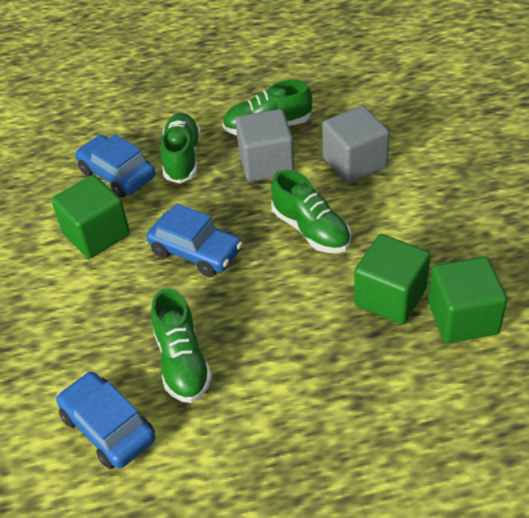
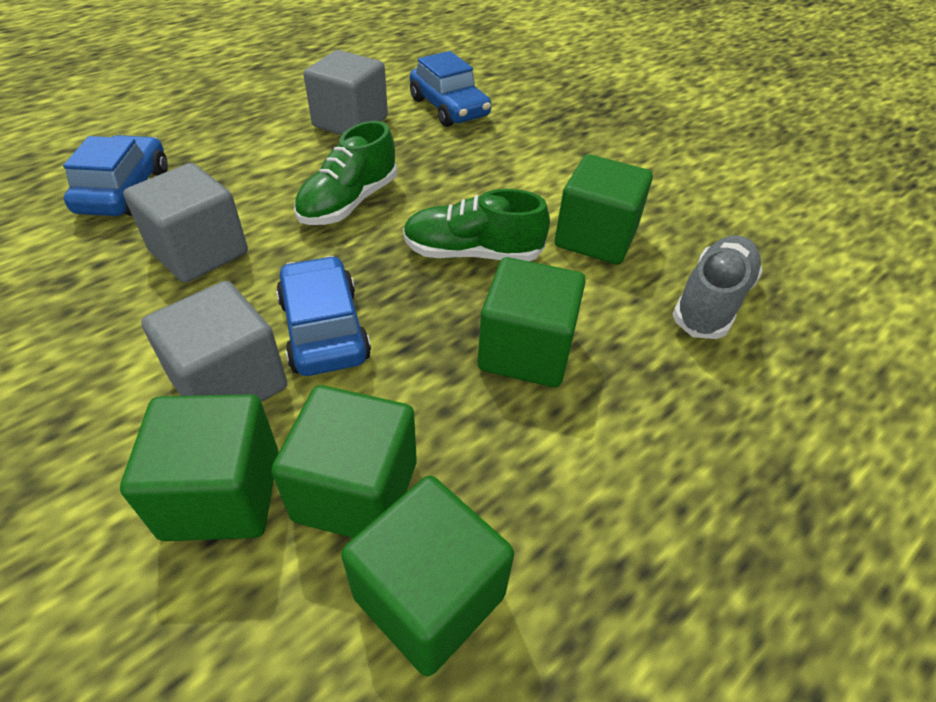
green cube: [51,175,130,259] [354,234,431,324] [428,256,507,343] = 3 -> [120,394,278,541] [272,385,417,538] [341,476,514,676] [478,257,586,387] [555,154,653,264] = 5
green shoe: [151,288,212,403] [161,113,201,183] [222,80,312,135] [271,170,351,253] = 4 -> [294,121,397,225] [403,189,550,261] = 2
grey cube: [236,109,294,182] [322,106,389,183] = 2 -> [123,163,248,283] [141,281,287,402] [304,50,388,135] = 3
grey shoe: none = 0 -> [673,235,763,339] = 1

